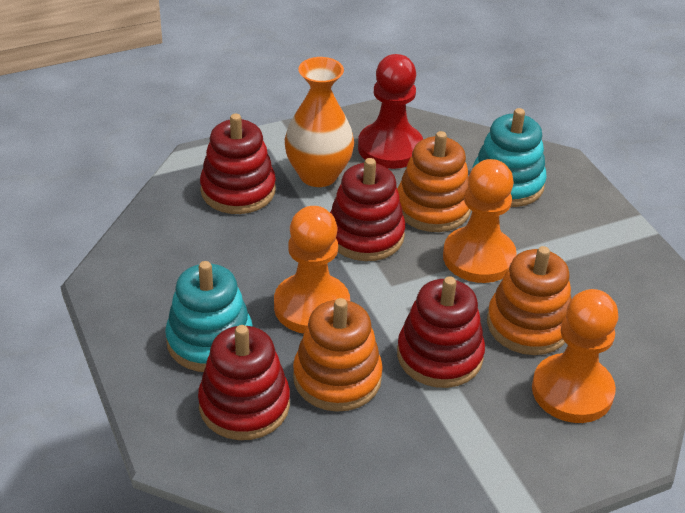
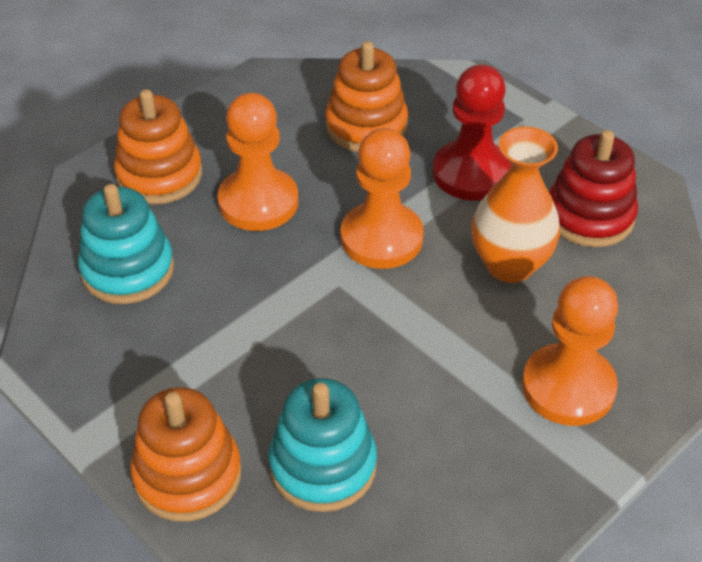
red stacking toy: [198,325,290,440] [200,114,276,214] [330,158,405,261] [397,276,485,388] = 4 -> [549,130,638,247] = 1

